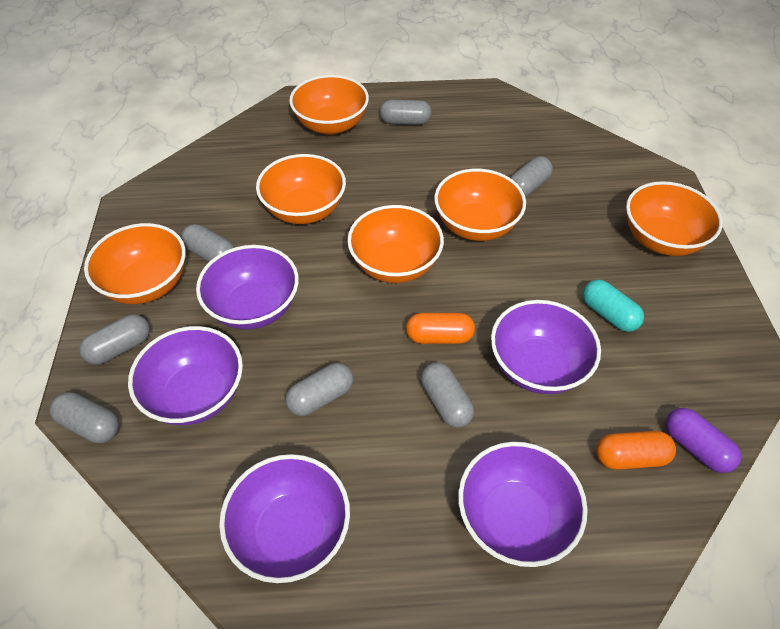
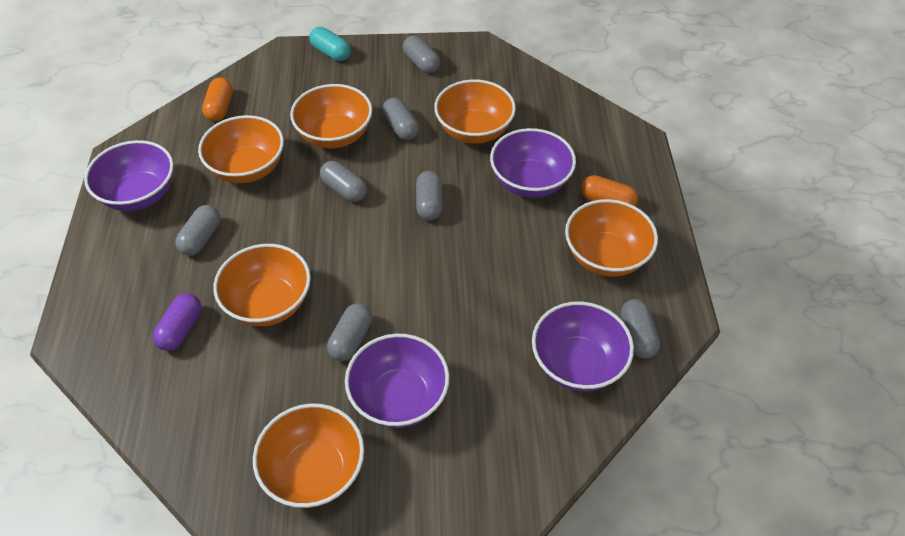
purple bowl: [128,326,243,425] [196,245,299,330] [219,454,350,583] [458,442,588,567] [491,300,601,394] = 5 -> [84,140,174,211] [345,334,449,428] [490,128,576,198] [532,302,634,392] = 4

